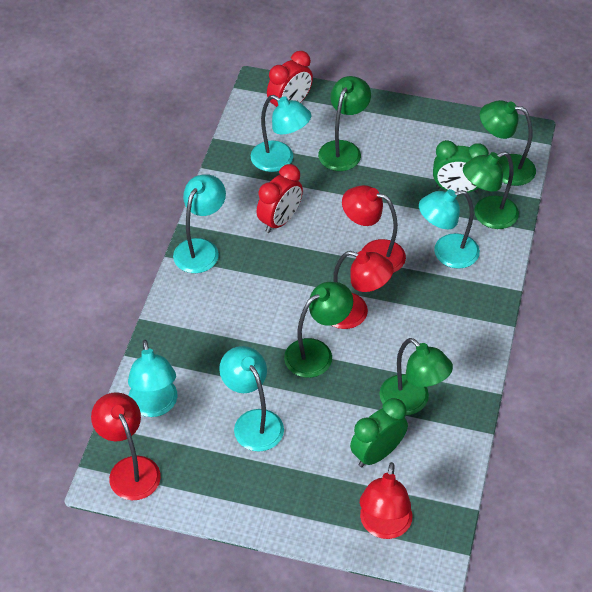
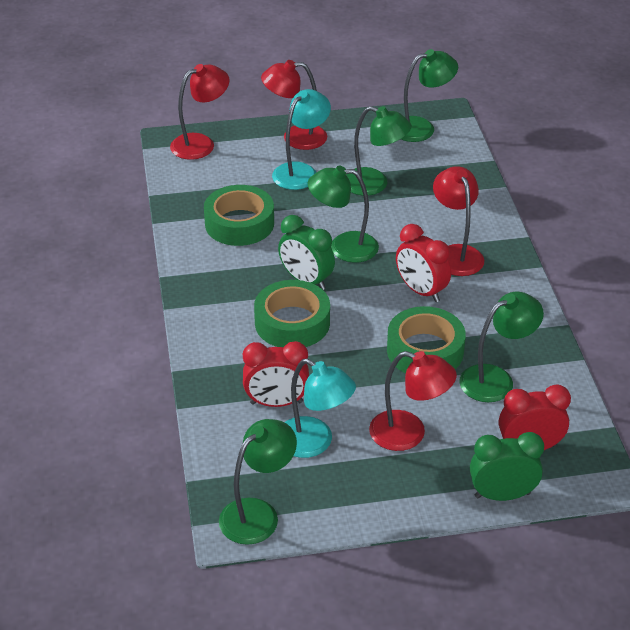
green tape: none = 0 -> [204,185,274,246] [254,280,330,347] [387,306,466,373] = 3
red clock: [257,164,303,233] [267,51,313,107] = 2 -> [243,341,309,407] [396,224,451,302] [499,384,571,450] = 3
turquoise lamp: [128,340,178,417] [173,174,226,273] [219,346,284,452] [251,95,311,172] [419,189,480,269] = 5 -> [272,89,331,190] [285,358,356,458] = 2

